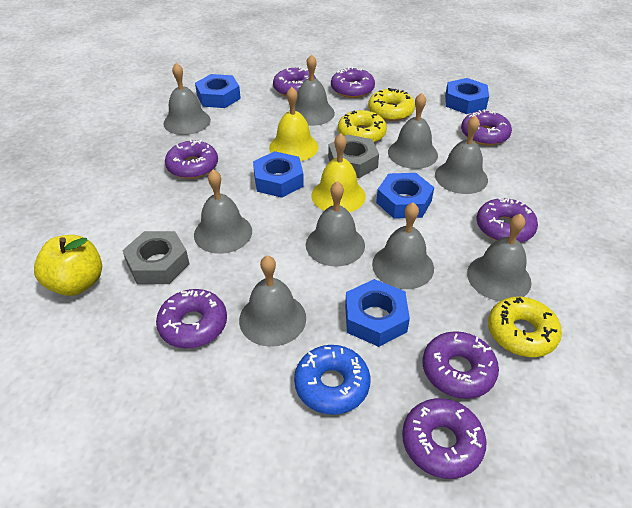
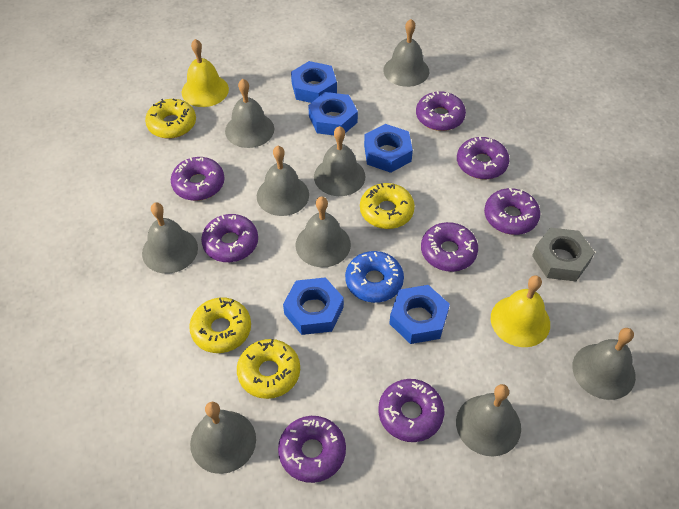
grey nut: [122,231,189,284] [328,134,379,178] = 2 -> [532,227,595,281] = 1
yellow apple: [34,235,102,296] = 1 -> none = 0
yellow donut: [338,110,387,143] [368,88,415,121] [488,297,562,357] = 3 -> [145,99,196,138] [189,297,251,353] [237,339,300,399] [360,183,415,229] = 4

